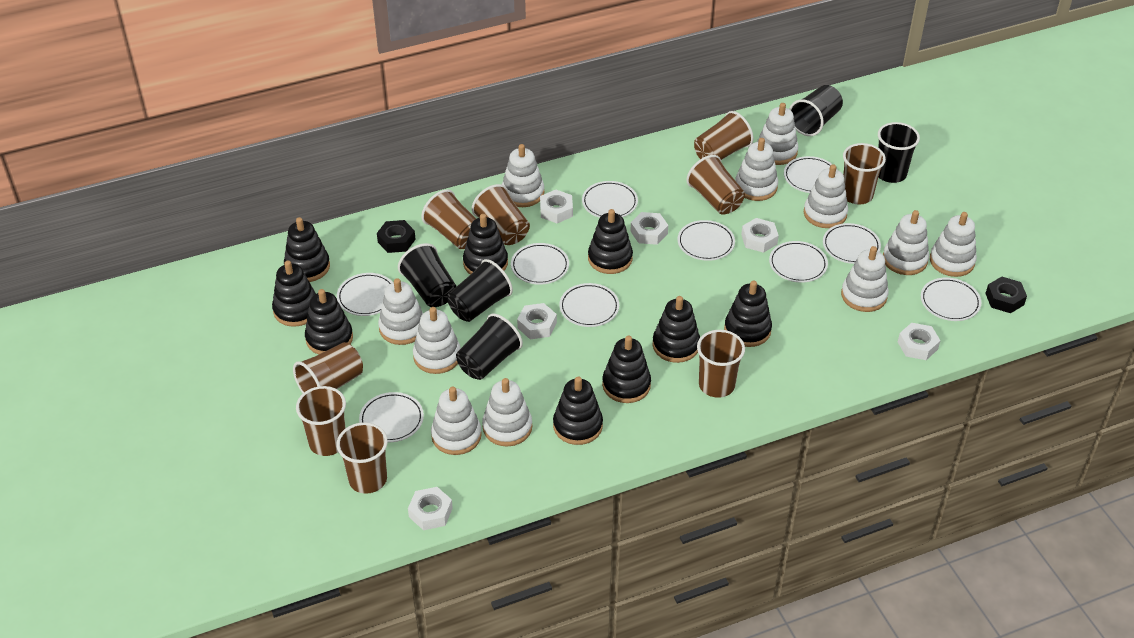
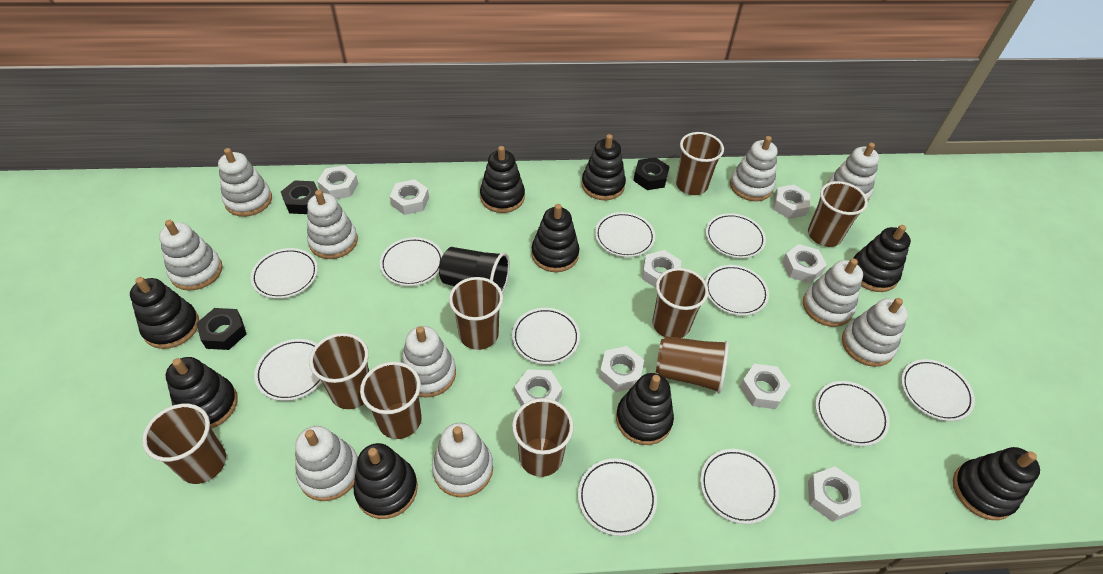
black cup: [398,243,456,307] [447,259,513,322] [456,314,523,380] [789,85,843,136] [878,122,920,183] = 5 -> [439,247,510,293] = 1
black nut: [377,220,416,253] [985,277,1027,313] = 2 -> [196,308,246,350] [281,180,318,214] [633,157,670,190] = 3
white nut: [408,487,453,530] [517,303,557,339] [540,190,573,223] [631,212,668,245] [741,218,779,253] [898,323,941,360] = 6 -> [317,165,358,199] [390,179,429,215] [515,369,562,406] [599,346,644,392] [642,250,681,288] [740,364,791,409] [773,185,810,219] [782,244,827,283] [808,466,861,522] = 9
white plate: [337,273,393,316] [359,392,424,442] [511,243,569,285] [559,283,619,327] [582,181,638,218] [677,220,735,261] [769,241,828,283] [784,156,837,193] [823,223,881,264] [921,278,981,321] = 10 -> [251,248,318,299] [254,339,322,401] [380,237,443,286] [512,308,580,365] [578,459,657,536] [595,212,655,257] [700,449,779,524] [705,265,769,316] [706,213,766,258] [815,381,890,446] [901,359,975,421] = 11
white stacking toy: [378,278,423,345] [413,307,461,374] [431,386,482,455] [482,378,532,447] [502,144,544,207] [735,138,778,201] [757,103,798,165] [804,164,848,228] [841,246,889,312] [883,210,929,275] [930,212,977,277] = 11 -> [159,220,223,291] [218,148,272,217] [295,426,358,501] [307,190,358,259] [401,326,456,398] [432,423,493,497] [730,136,778,201] [803,258,863,327] [827,143,879,201] [842,298,908,367] = 10

